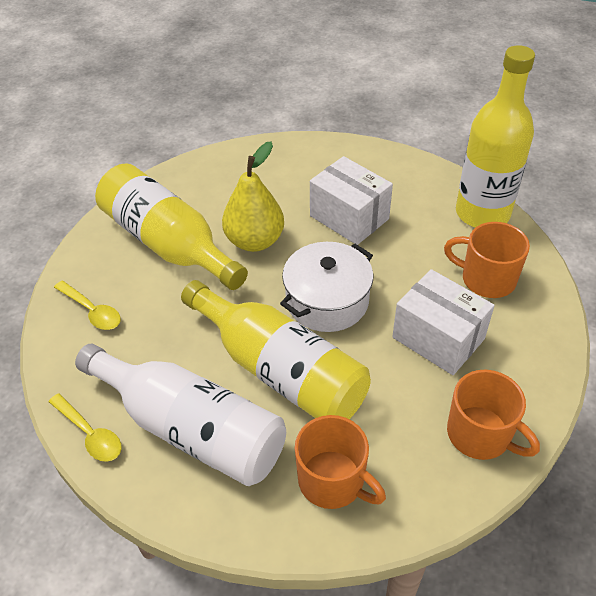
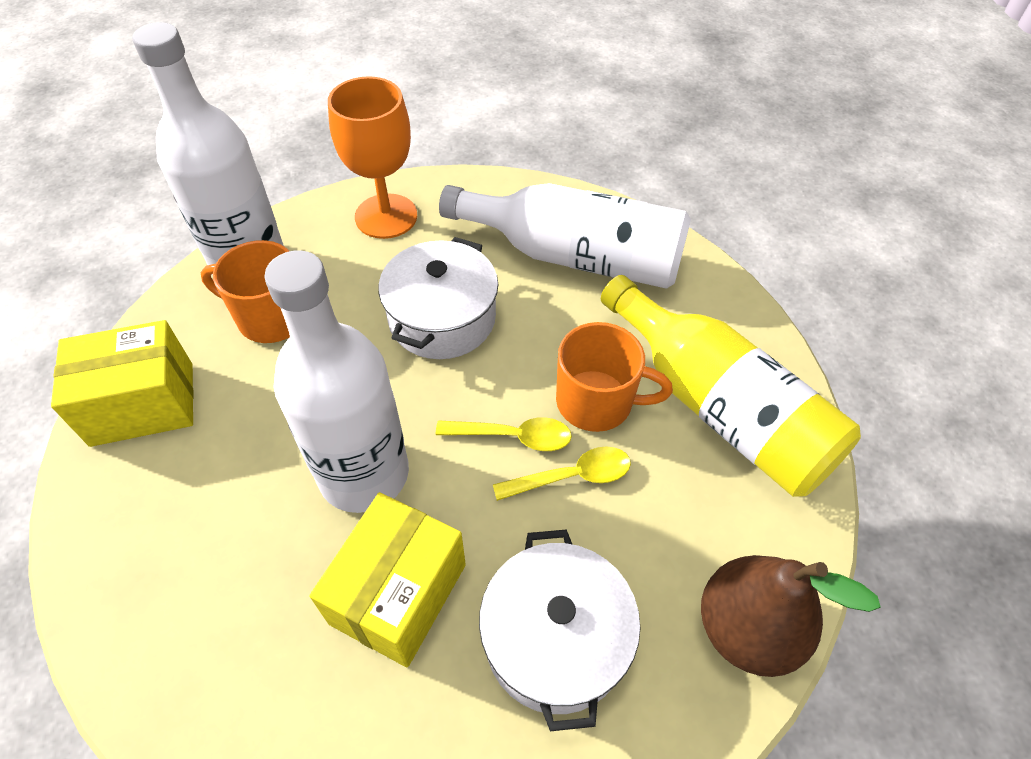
brown pear: none = 0 -> [701,555,881,677] = 1
orange goblet: none = 0 -> [328,76,417,239] = 1
orange mug: [295,415,386,509] [444,222,530,298] [447,370,540,460] = 3 -> [200,240,290,343] [556,322,673,432] = 2
white bottle: [75,344,286,486] = 1 -> [132,22,284,276] [264,250,409,513] [439,183,691,289] = 3
white box: [310,156,393,245] [392,269,495,375] = 2 -> none = 0
white pot: [280,242,373,332] = 1 -> [378,237,498,359] [479,529,640,731] = 2
yellow bottle: [95,163,248,290] [181,280,371,419] [456,45,535,228] = 3 -> [601,275,861,497] = 1
yellow box: none = 0 -> [51,320,193,447] [309,492,466,667] = 2
yellow pear: [222,141,284,252] = 1 -> none = 0

